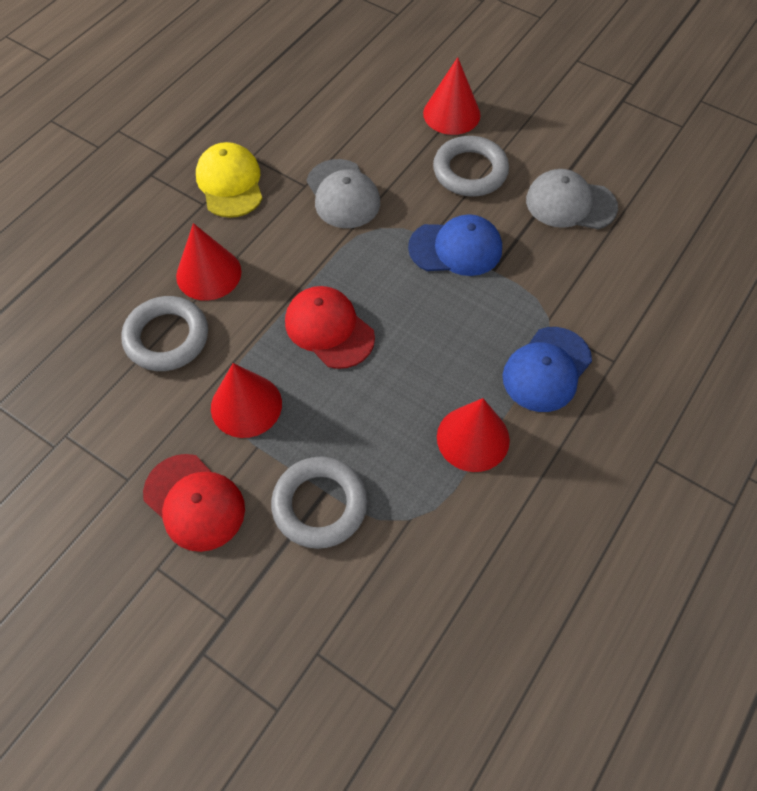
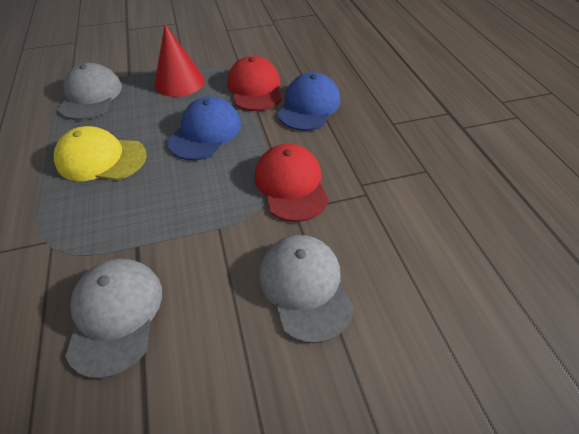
grey cap: [307,159,380,228] [526,169,618,229] = 2 -> [58,63,122,120] [65,258,162,379] [259,235,354,343] = 3
grey ring: [121,296,208,371] [271,457,368,549] [433,136,509,196] = 3 -> none = 0
red cone: [176,223,241,301] [211,363,282,438] [423,57,481,135] [437,398,510,472] = 4 -> [154,24,205,97] = 1

